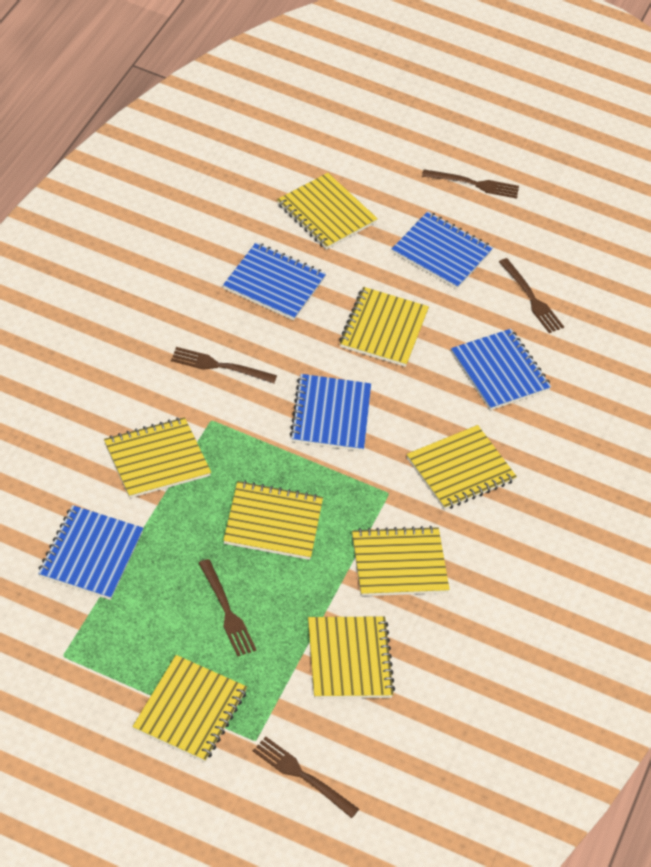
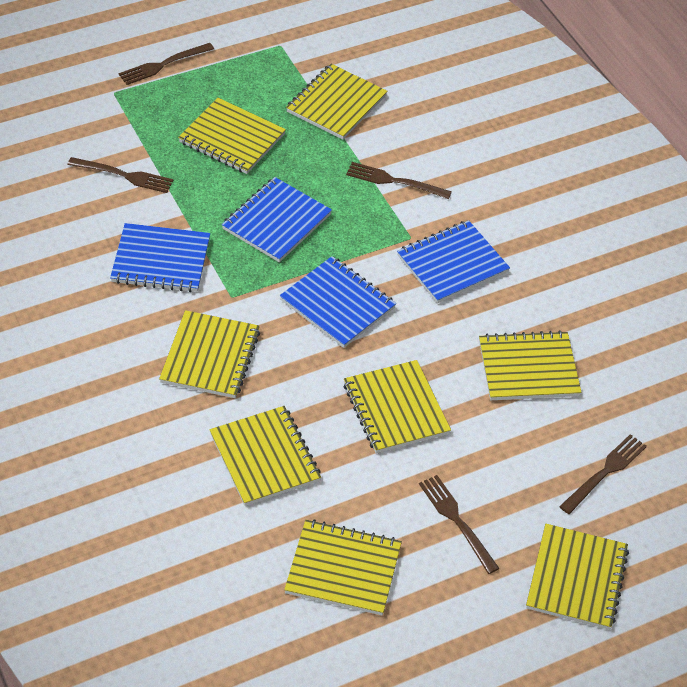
blue notebook: [38,505,143,600] [223,242,326,321] [290,374,371,452] [392,211,493,289] [451,329,551,410] = 5 -> [110,223,210,292] [222,177,332,262] [280,256,396,348] [397,220,510,303] = 4

